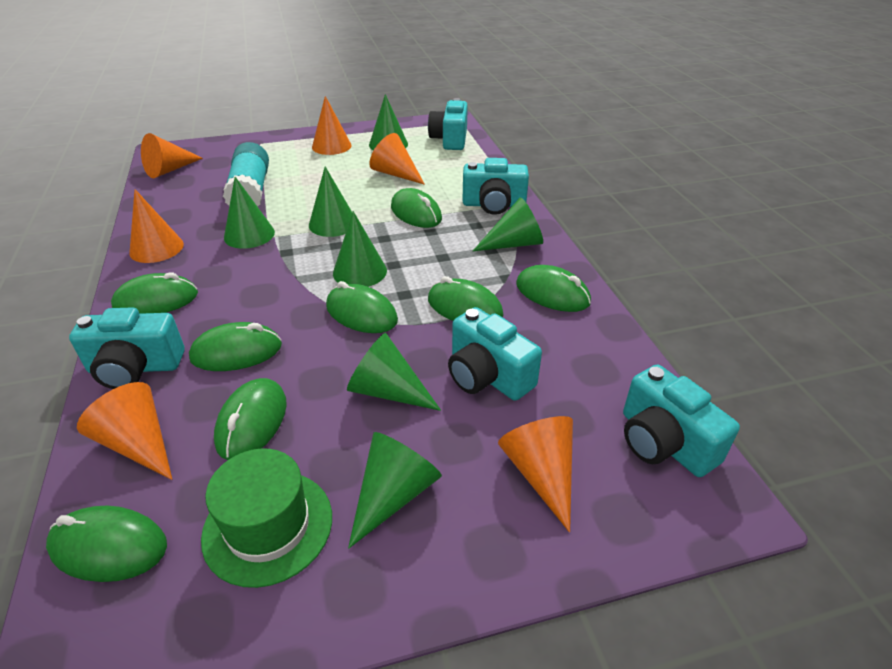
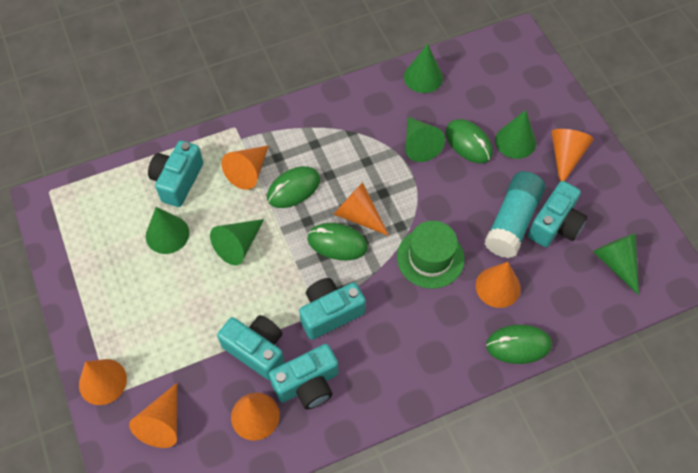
green cone: [224,177,275,249] [309,167,352,237] [333,211,387,287] [347,333,441,411] [348,432,442,549] [369,94,408,151] [473,197,543,251] = 7 -> [146,207,189,254] [210,219,264,265] [404,44,443,93] [405,117,445,162] [495,110,536,159] [593,233,639,295] = 6
green mouse: [46,506,167,582] [111,272,198,314] [189,322,282,371] [214,378,287,460] [326,281,398,333] [391,188,442,228] [428,276,503,321] [516,265,591,312] = 8 -> [267,166,320,208] [307,223,368,260] [446,119,493,163] [486,325,552,364] = 4
orange cone: [77,382,172,480] [129,189,184,263] [141,133,203,178] [312,96,352,155] [369,133,425,185] [498,416,573,532] = 6 -> [79,359,127,405] [129,383,177,448] [221,145,269,190] [231,393,280,440] [334,182,389,236] [476,262,521,308] [551,129,594,182] = 7

